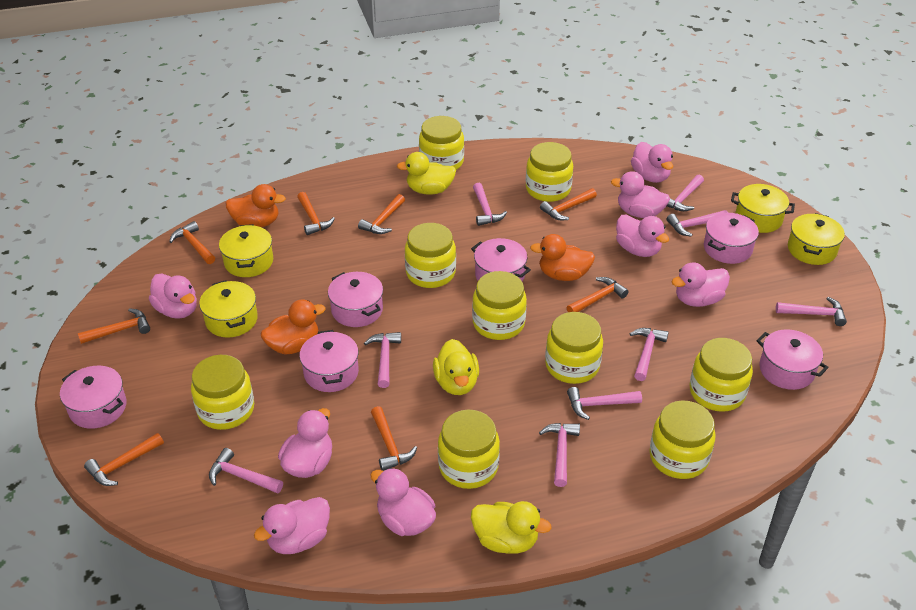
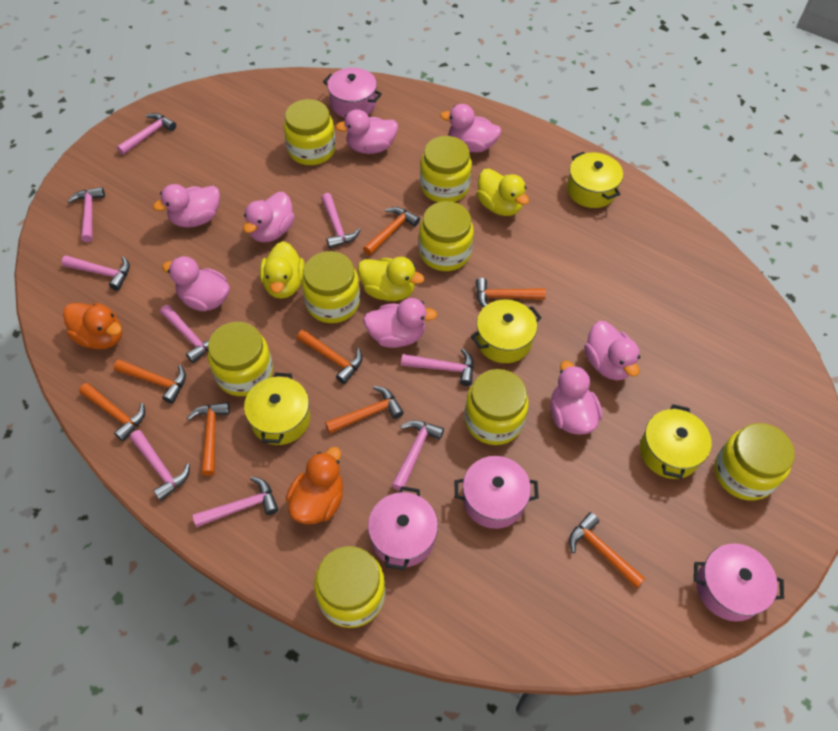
orange duck: [226,184,286,227] [261,300,326,355] [530,234,595,281] = 3 -> [63,303,122,350] [286,447,343,524] = 2
pink pot: [60,366,127,429] [299,330,359,392] [328,272,383,327] [471,238,531,282] [704,213,759,264] [756,329,828,390] = 6 -> [323,68,382,118] [368,486,438,570] [455,456,539,529] [694,544,784,622] = 4
yellow jar: [191,355,254,430] [405,223,456,288] [419,116,464,170] [438,410,500,489] [472,271,527,340] [526,142,573,202] [545,312,603,384] [649,400,716,479] [690,338,753,412] = 9 -> [208,322,273,396] [284,99,336,165] [302,251,360,323] [314,546,386,628] [419,201,474,271] [420,136,472,202] [465,369,529,445] [714,423,795,500] = 8

